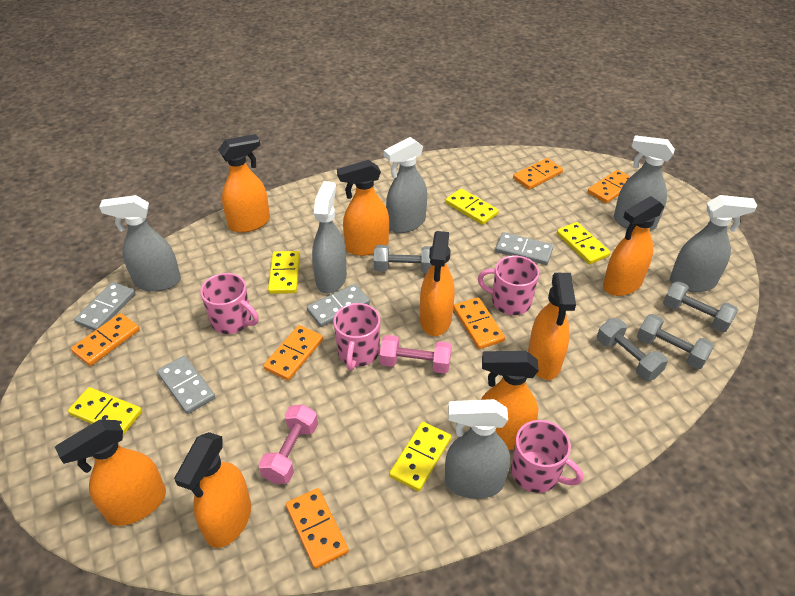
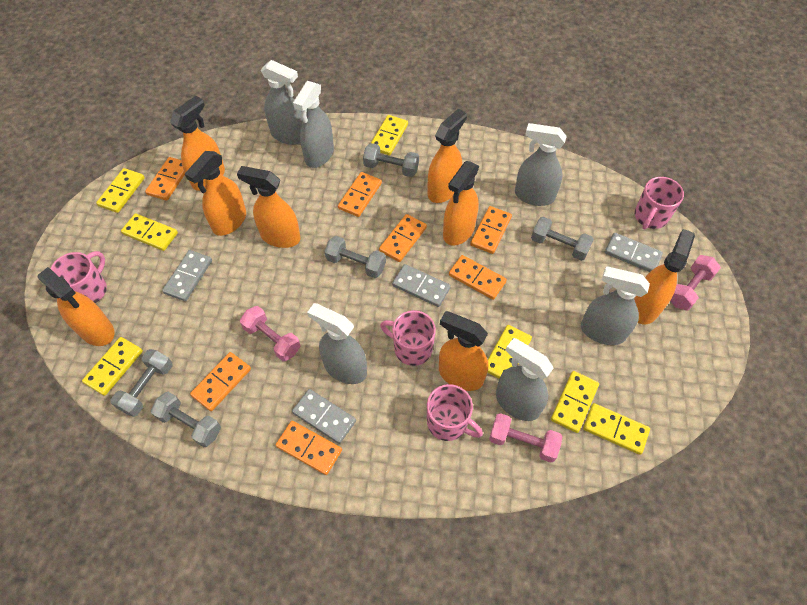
grey dumbbell: [374,245,432,273] [597,318,668,381] [637,314,714,369] [663,281,738,332] = 4 -> [110,349,173,417] [151,392,221,447] [325,236,386,278] [363,143,419,177] [531,217,594,261] = 5
orange domino: [71,313,140,366] [263,325,323,381] [286,488,349,569] [453,297,505,349] [513,158,563,190] [588,170,631,203] = 6 -> [145,157,185,201] [190,352,251,411] [276,421,342,475] [338,172,382,217] [379,214,427,262] [449,255,507,300] [470,206,512,254] = 7
pink dumbbell: [259,404,318,484] [380,335,452,374] = 2 -> [240,306,301,361] [489,413,562,463] [670,255,721,310] = 3
yellow domino: [68,387,142,435] [268,251,300,294] [389,422,451,492] [445,189,499,225] [557,222,611,264] = 5 -> [82,337,143,396] [96,168,145,213] [121,213,178,251] [371,115,408,155] [487,325,532,378] [551,371,599,433] [583,403,650,455] = 7

